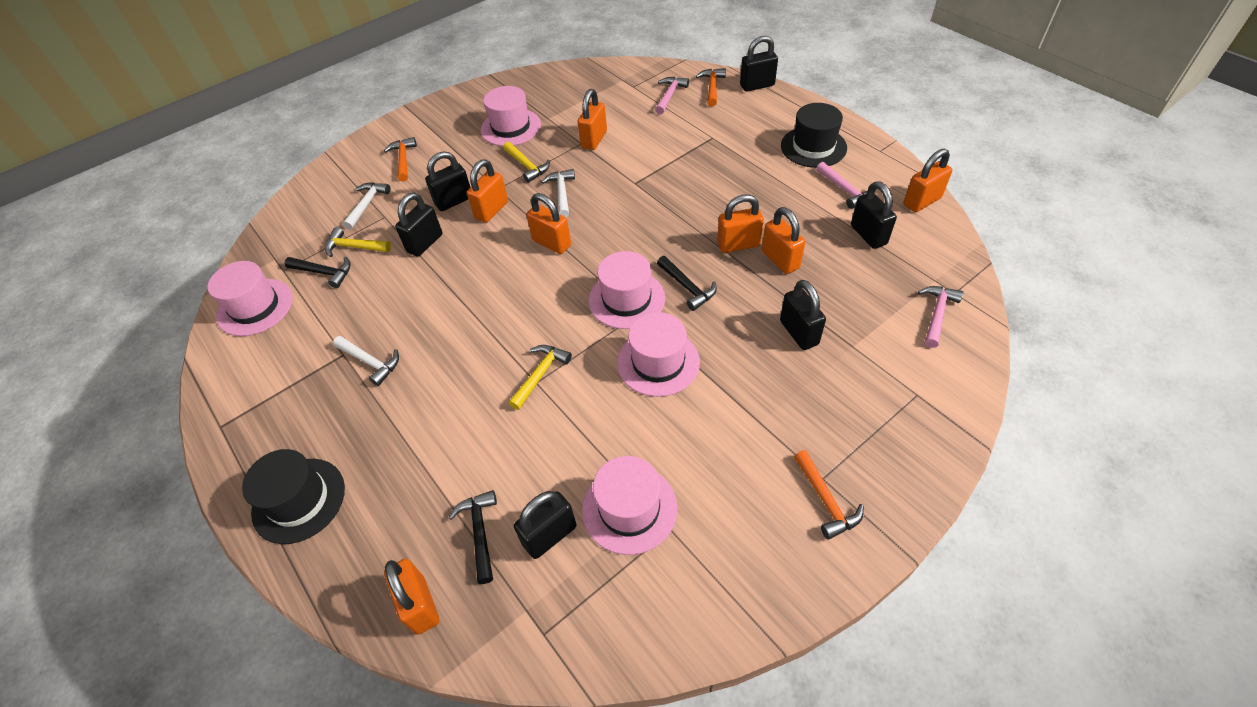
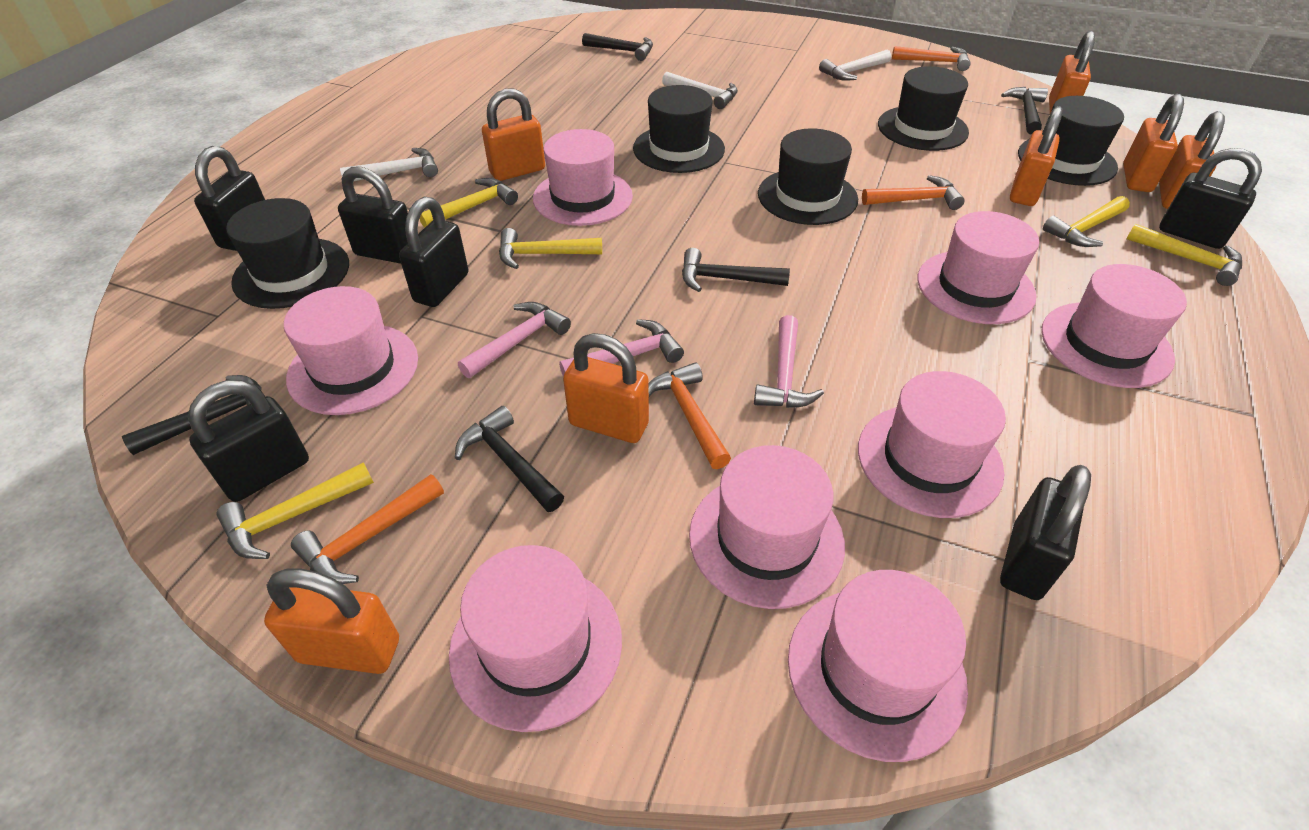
black hammer: [284,256,351,288] [449,490,497,584] [657,256,717,311] = 3 -> [122,375,265,455] [455,406,564,512] [582,33,653,61] [682,248,790,292] [1001,87,1048,134] = 5
black hat: [242,449,345,544] [781,103,847,168] = 2 -> [226,198,349,309] [633,85,725,173] [758,128,858,225] [878,66,969,151] [1018,96,1124,186] = 5
orange hammer: [384,137,417,182] [696,68,726,107] [794,450,864,540] = 3 -> [291,474,444,584] [649,362,731,469] [862,175,965,210] [892,46,971,71] = 4
pink hat: [207,261,293,336] [481,86,541,146] [582,456,677,555] [589,251,665,329] [617,312,700,397] = 5 -> [284,286,418,415] [449,545,622,732] [533,129,633,226] [689,445,845,609] [788,570,968,762] [858,371,1006,518] [918,211,1039,324] [1041,264,1187,388] = 8
yellow hammer: [325,227,391,257] [503,142,550,183] [508,345,572,410] = 3 -> [216,463,374,559] [420,178,518,228] [499,228,602,269] [1043,196,1130,247] [1126,223,1242,286] = 5

